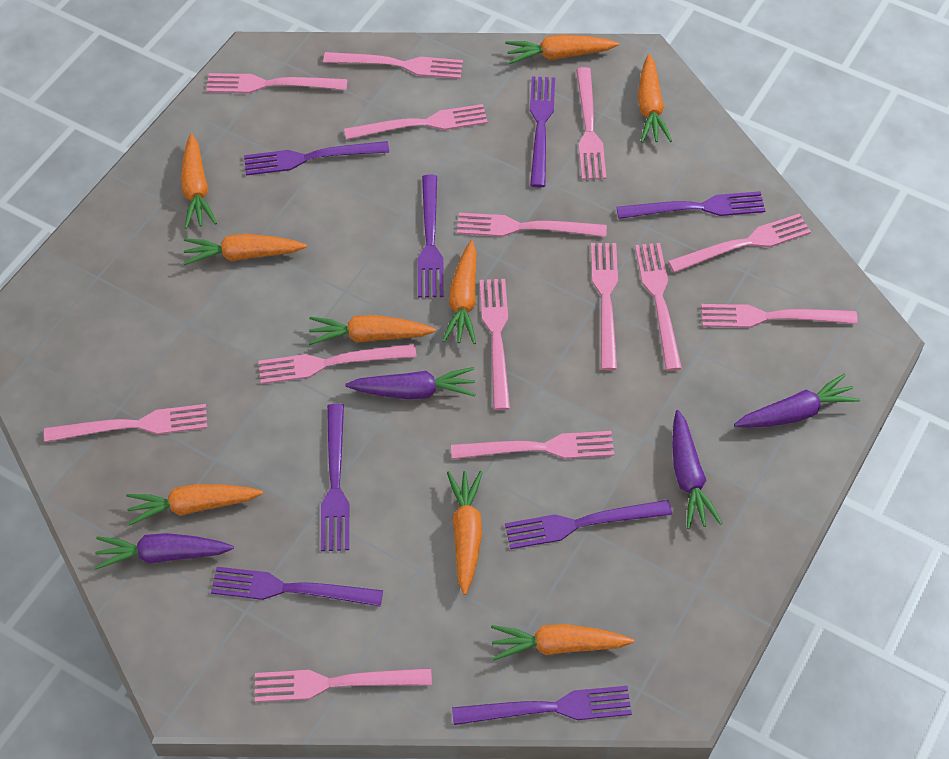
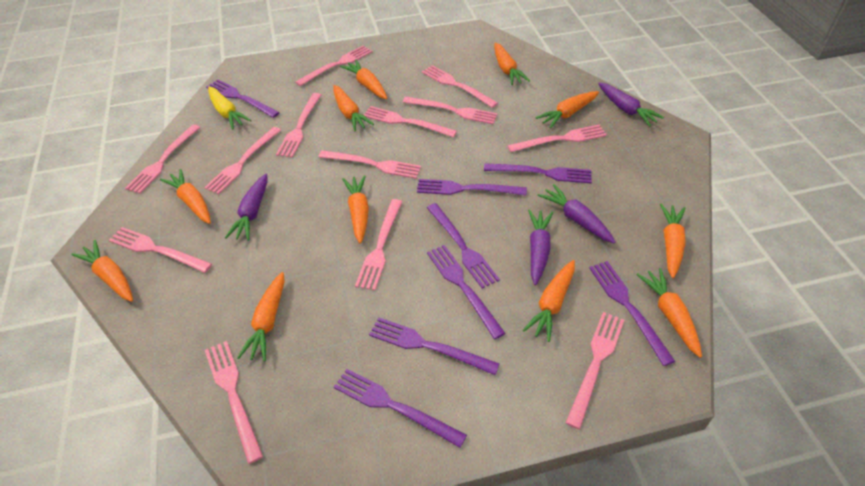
orange carrot: [126,484,263,526] [181,133,217,229] [183,234,307,265] [309,315,436,345] [442,240,477,344] [447,471,483,595] [491,624,634,661] [505,35,619,64] [638,54,672,143] = 9 -> [72,240,133,302] [160,169,211,224] [237,272,285,362] [333,85,374,132] [340,59,387,99] [342,175,369,244] [494,43,530,85] [522,260,575,342] [536,91,599,129] [636,268,702,358] [660,204,686,278] = 11
pink fork: [44,404,208,442] [206,73,347,93] [255,668,432,702] [258,344,417,384] [323,52,463,79] [344,104,488,140] [451,431,614,459] [457,213,607,237] [480,279,510,410] [576,67,607,180] [591,243,618,370] [635,243,682,371] [668,213,811,273] [701,304,858,328] = 14 -> [109,227,212,273] [125,124,200,194] [204,127,281,195] [205,341,263,464] [276,93,321,158] [296,45,373,86] [319,150,421,179] [355,199,403,291] [364,106,457,137] [403,97,498,124] [422,65,498,108] [508,124,607,152] [566,312,624,429] = 13
yellow carrot: none = 0 -> [208,87,252,129] = 1

